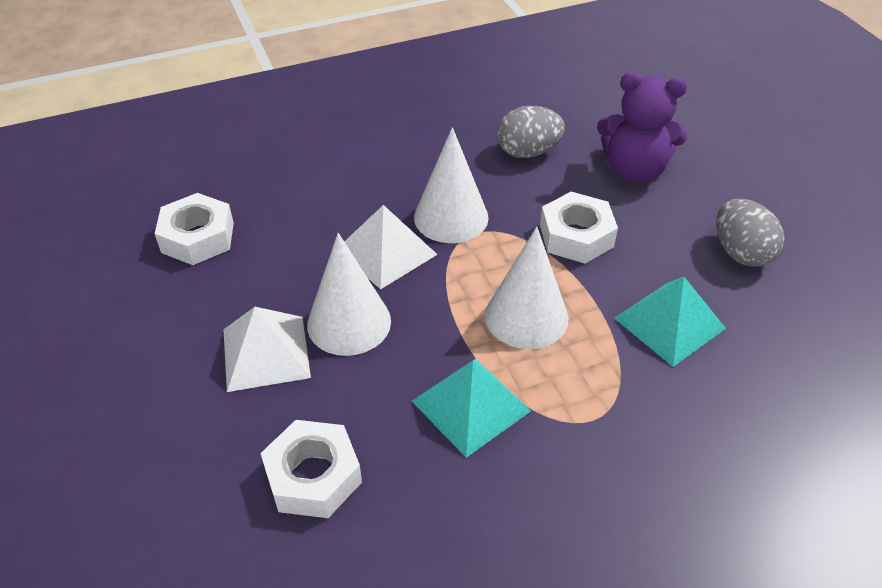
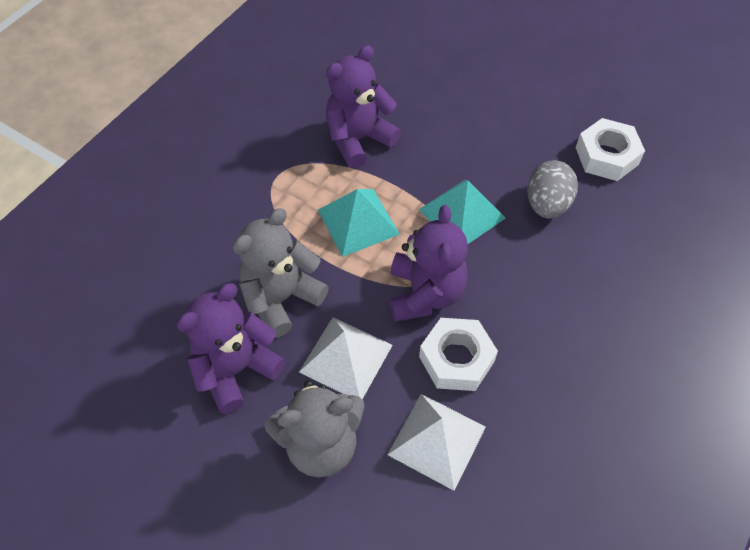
grey egg: [497,106,565,158] [716,199,785,267] = 2 -> [527,160,578,218] = 1
grey teddy bear: none = 0 -> [233,208,329,338] [265,380,365,477] = 2
purple teddy bear: [597,72,687,183] = 1 -> [176,283,286,414] [326,45,401,169] [389,205,468,322] = 3
white cone: [307,233,391,356] [414,127,489,243] [485,227,569,349] = 3 -> none = 0
white nut: [155,193,234,265] [261,420,362,518] [540,192,618,264] = 3 -> [419,318,498,391] [576,118,645,181] = 2

